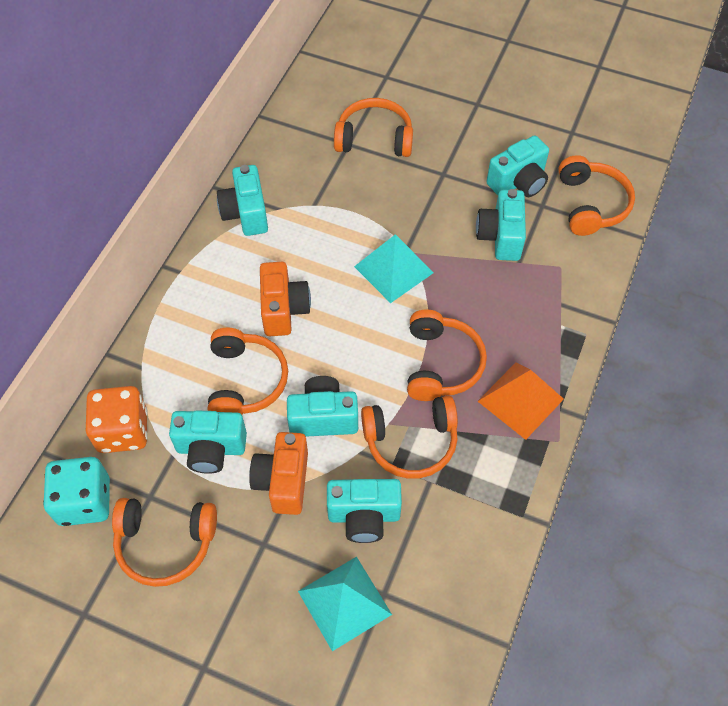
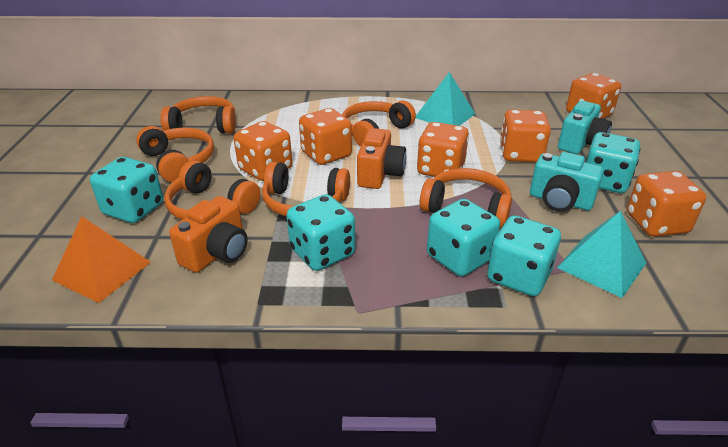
orange dice: [86,386,148,453] = 1 -> [234,121,292,181] [299,108,352,165] [417,122,469,177] [500,109,551,162] [566,73,621,119] [627,171,706,237] = 6
turquoise camera: [169,410,247,474] [217,165,268,236] [287,376,358,437] [327,479,402,543] [476,189,526,261] [486,135,549,197] = 6 -> [530,152,604,212] [558,101,612,154] = 2
turquoise dice: [43,457,110,526] = 1 -> [90,157,163,223] [287,194,355,271] [427,199,500,276] [487,216,561,296] [586,132,640,193] = 5

